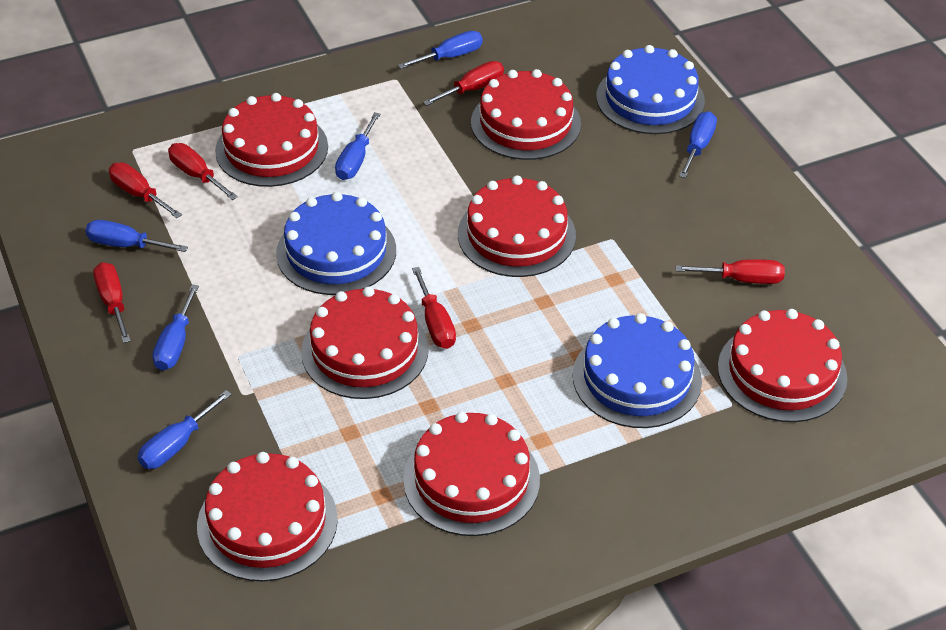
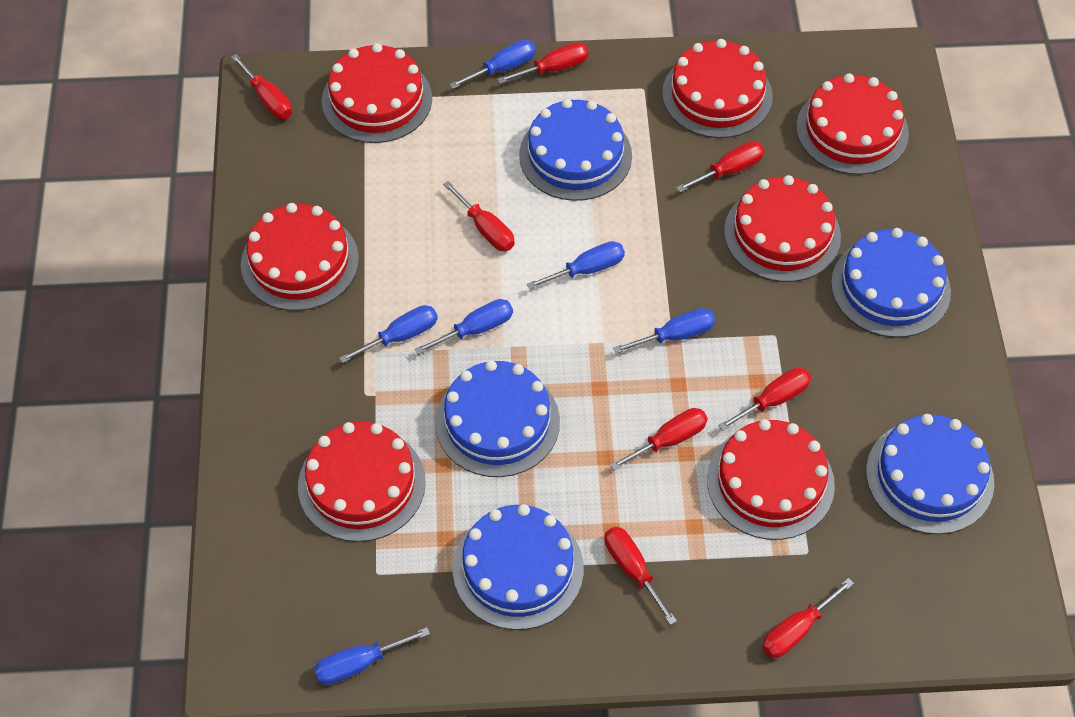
blue cake: [276,192,396,295] [573,313,702,428] [596,45,705,134] = 3 -> [435,360,560,477] [453,504,584,630] [519,99,632,201] [831,228,951,338] [866,414,994,534] = 5
red screwdriver: [93,262,131,343] [109,162,182,218] [168,143,238,200] [412,267,456,349] [423,61,504,106] [675,259,785,284] = 6 -> [231,54,292,119] [443,181,515,251] [497,42,589,84] [605,527,677,625] [610,408,708,470] [676,141,765,192] [718,368,811,431] [762,578,854,658] = 8

